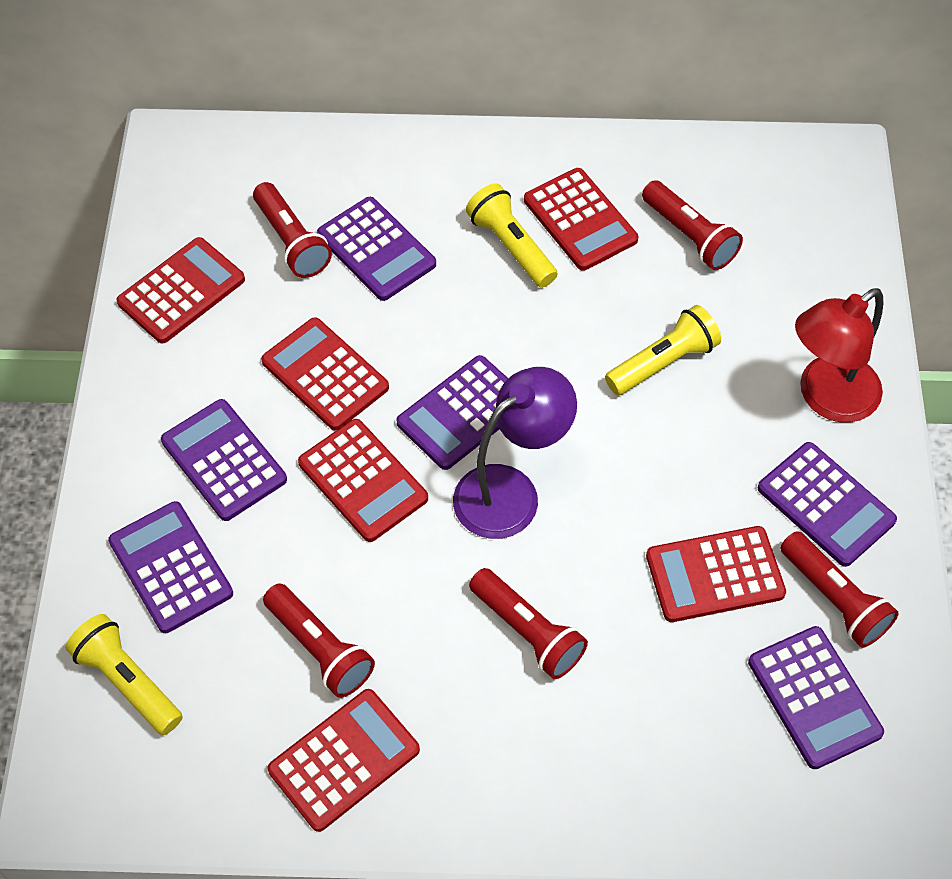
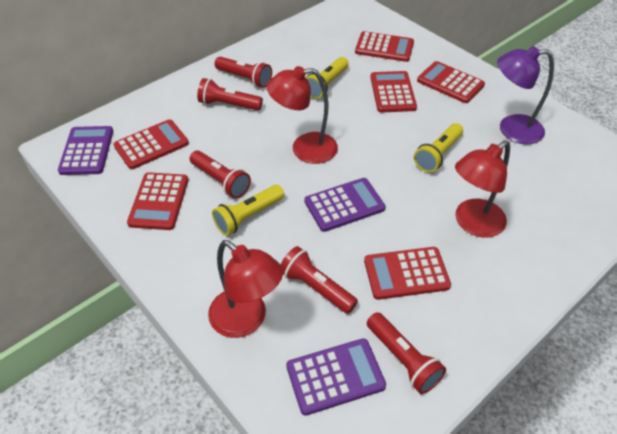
purple calculator: [108,501,233,633] [161,399,287,521] [317,197,436,301] [396,355,508,470] [748,626,884,769] [758,442,897,567] = 6 -> [58,126,113,175] [286,338,386,416] [305,178,386,232] = 3
red lamp: [795,288,884,423] = 1 -> [208,240,283,338] [267,66,338,164] [455,140,510,238] = 3

